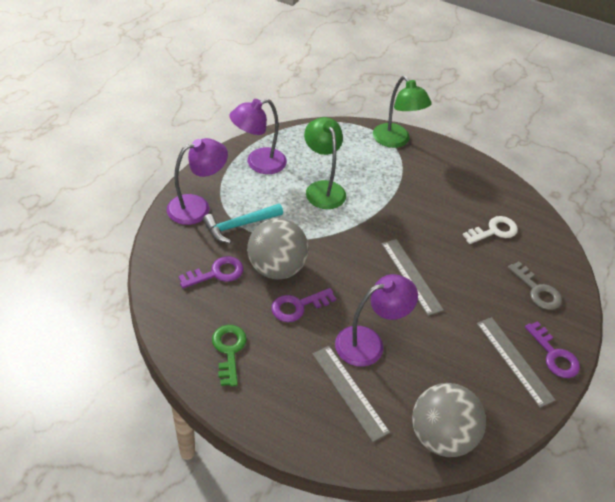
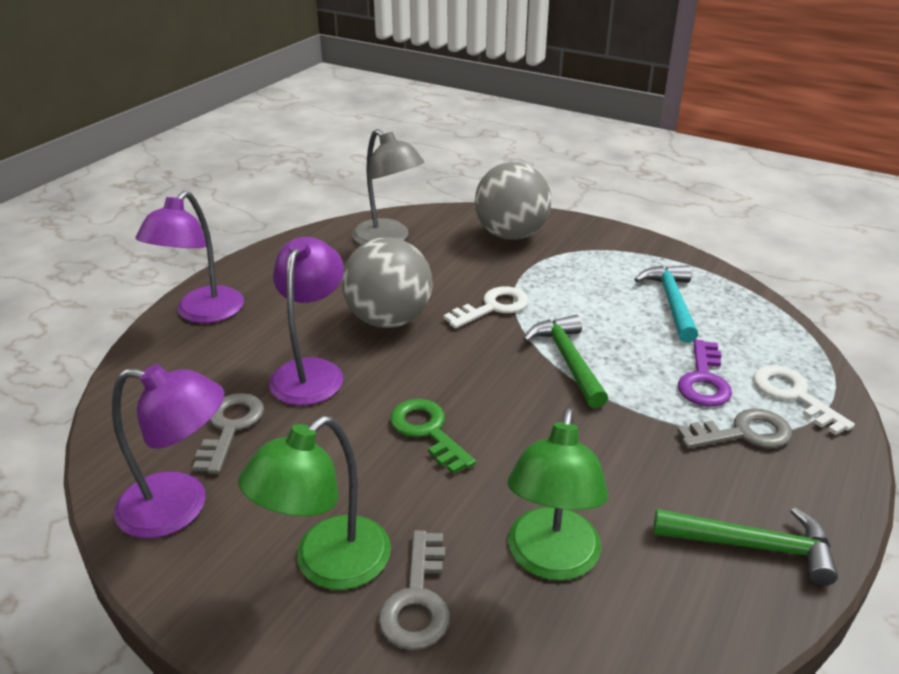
green hammer: none = 0 -> [523,315,608,408] [653,507,838,586] = 2
grey key: [508,261,562,310] = 1 -> [193,393,264,474] [378,530,450,650] [677,408,792,448] = 3
grey lamp: none = 0 -> [352,129,425,245] = 1
grey ruler: [313,346,390,442] [382,239,444,316] [477,317,556,408] = 3 -> none = 0
purple key: [178,256,243,288] [271,288,336,322] [525,321,580,378] = 3 -> [678,339,732,406] = 1
white key: [463,216,518,244] = 1 -> [444,287,529,329] [753,365,855,435] = 2

